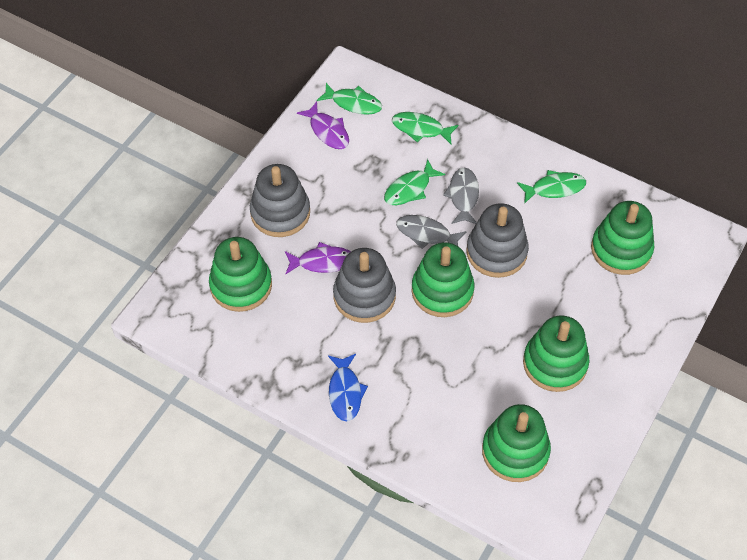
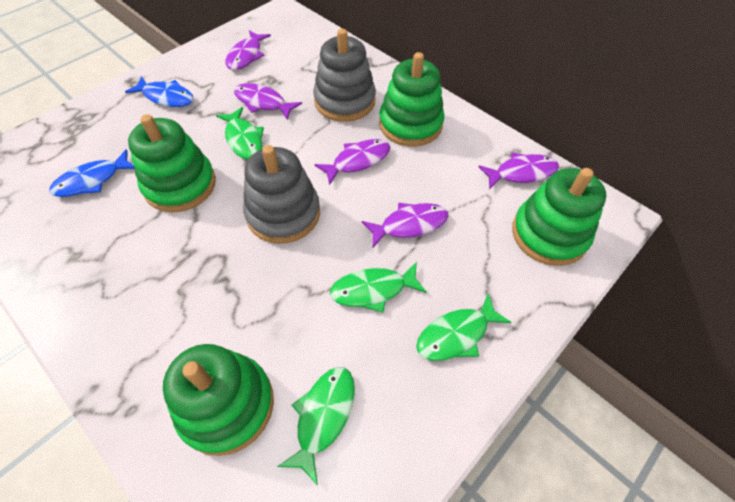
blue fish: [328,354,368,421] = 1 -> [49,149,134,197] [125,76,194,107] = 2
green stacking toy: [209,237,272,312] [411,242,474,317] [482,404,551,482] [523,315,589,392] [591,201,654,275] = 5 -> [128,114,216,212] [163,344,274,456] [379,52,445,147] [512,168,606,266] = 4
grey fish: [396,215,467,249] [443,167,479,224] = 2 -> none = 0
grey stacking toy: [250,164,310,237] [333,248,396,323] [466,203,529,278] = 3 -> [243,145,320,244] [313,29,376,122] = 2
purple fish: [285,242,351,274] [297,102,349,149] = 2 -> [225,30,271,70] [234,83,302,120] [314,139,390,185] [362,203,448,247] [478,153,559,189] = 5

